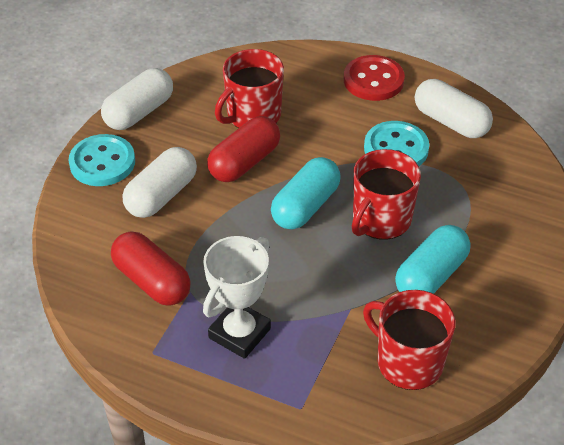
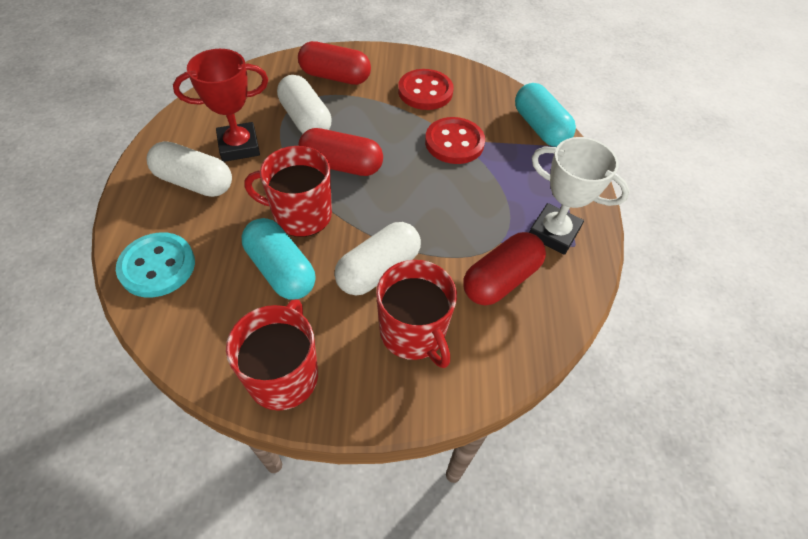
red button: [344,55,405,101] = 1 -> [398,69,454,110] [425,117,485,164] = 2
red capsule: [111,231,191,306] [207,116,280,182] = 2 -> [298,41,371,85] [298,128,383,176] [463,232,546,305] = 3
red trophy: none = 0 -> [173,49,268,162] = 1
turquoise button: [68,134,135,186] [364,121,429,166] = 2 -> [116,232,195,298] = 1

